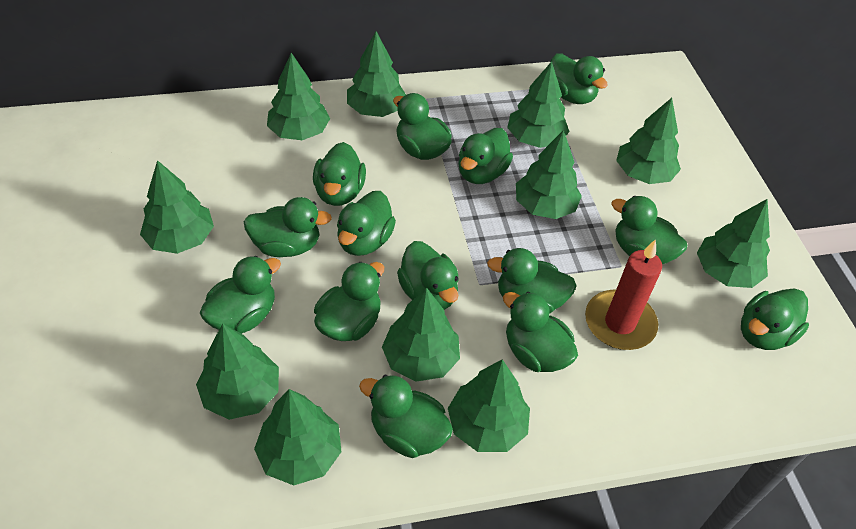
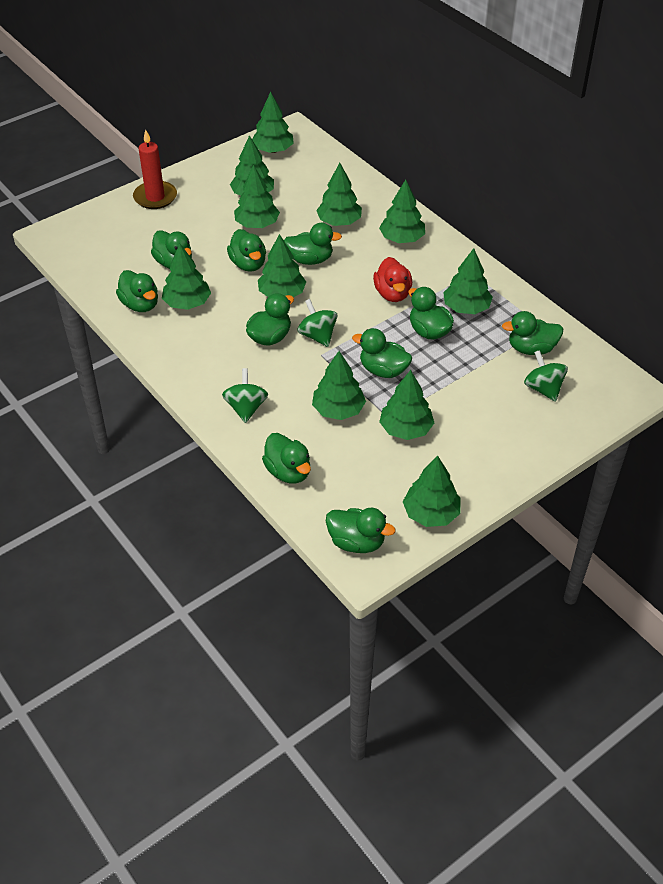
green duck: [200,256,281,334] [244,197,332,257] [313,142,366,206] [314,262,384,341] [337,191,396,256] [359,375,453,458] [393,93,452,160] [397,241,459,310] [458,128,513,184] [487,248,577,314] [503,292,578,372] [550,53,608,104] [611,196,687,264] [741,288,809,350] = 14 -> [116,270,158,312] [151,230,192,269] [227,229,266,272] [246,293,294,346] [262,433,311,483] [284,223,342,265] [326,508,396,553] [352,328,412,378] [408,287,454,339] [502,311,563,355] = 10
green spinning top: none = 0 -> [222,368,268,423] [298,299,337,347] [524,350,568,402] = 3
red duck: none = 0 -> [373,257,412,302] = 1

